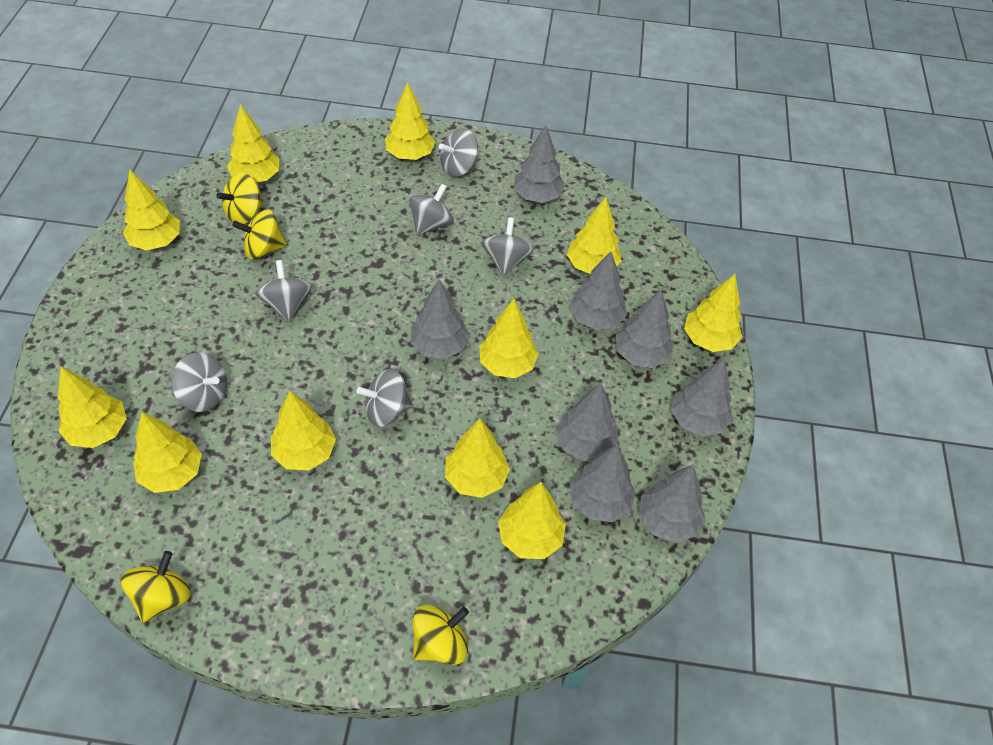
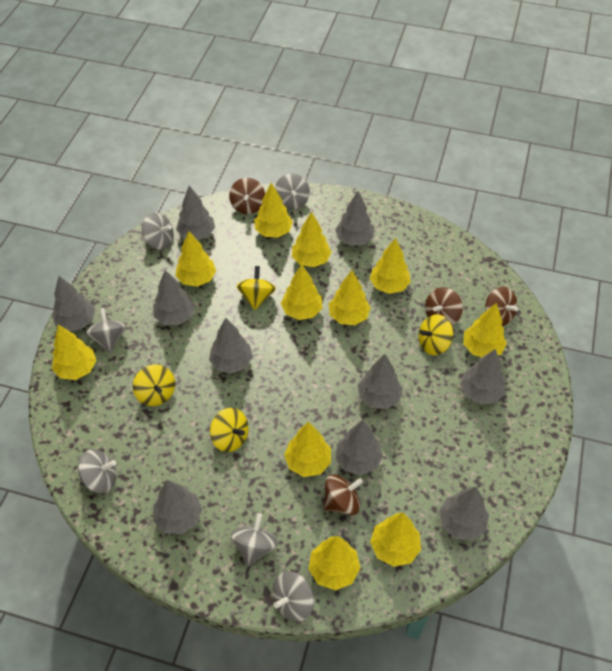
brown spinning top: none = 0 -> [229,178,265,214] [323,474,363,515] [425,287,463,325] [485,287,519,326] = 4
grey tree: [411,279,469,359] [514,125,565,203] [556,383,618,461] [570,252,627,330] [570,444,636,522] [616,290,674,368] [639,464,705,543] [671,358,733,437] = 8 -> [52,276,95,331] [153,270,195,325] [153,480,202,534] [176,186,215,240] [209,318,253,374] [335,191,374,246] [335,420,383,476] [358,354,403,409] [439,487,489,541] [460,349,505,404] = 10

